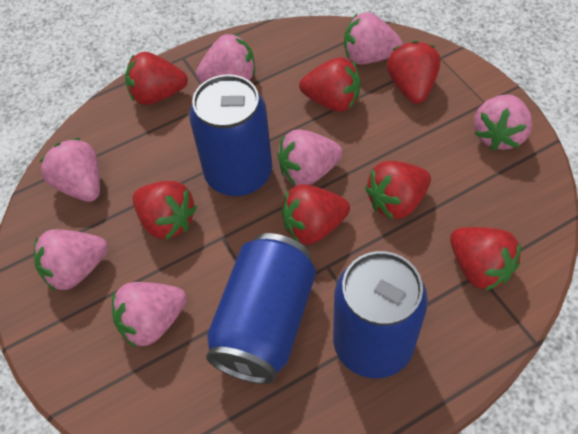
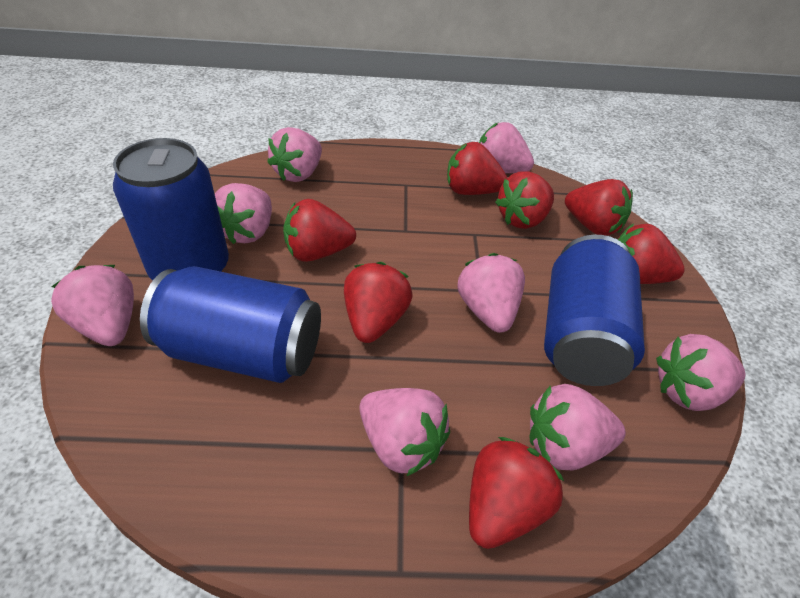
pink strawberry: [34,229,108,291] [40,138,100,202] [112,282,187,348] [196,33,255,83] [277,130,343,186] [344,12,403,64] [474,94,532,151] = 7 -> [51,265,134,346] [215,183,272,244] [267,127,322,182] [359,388,450,477] [457,253,525,333] [479,122,534,173] [530,384,626,470] [656,334,746,411] = 8

